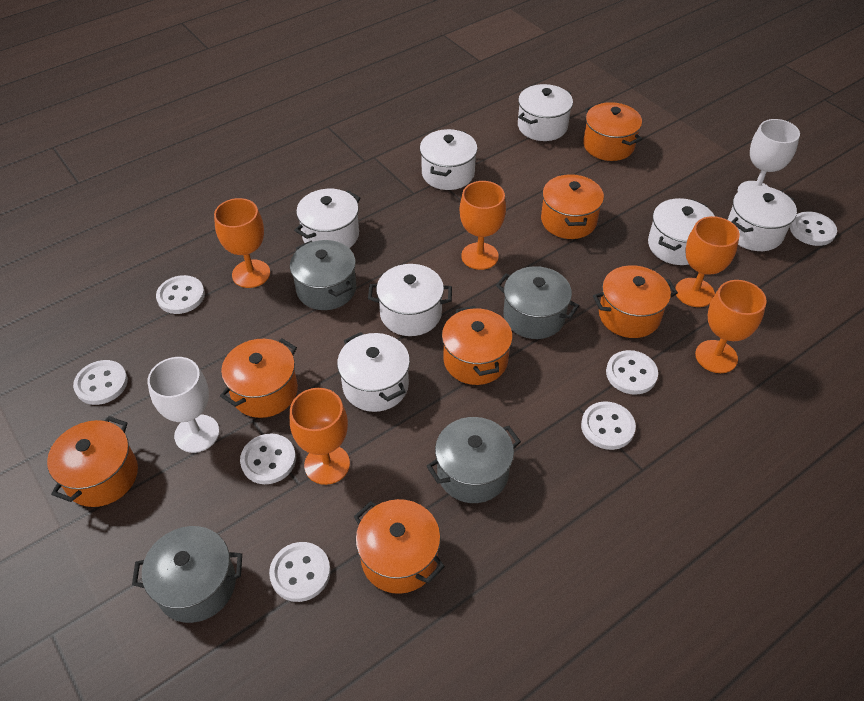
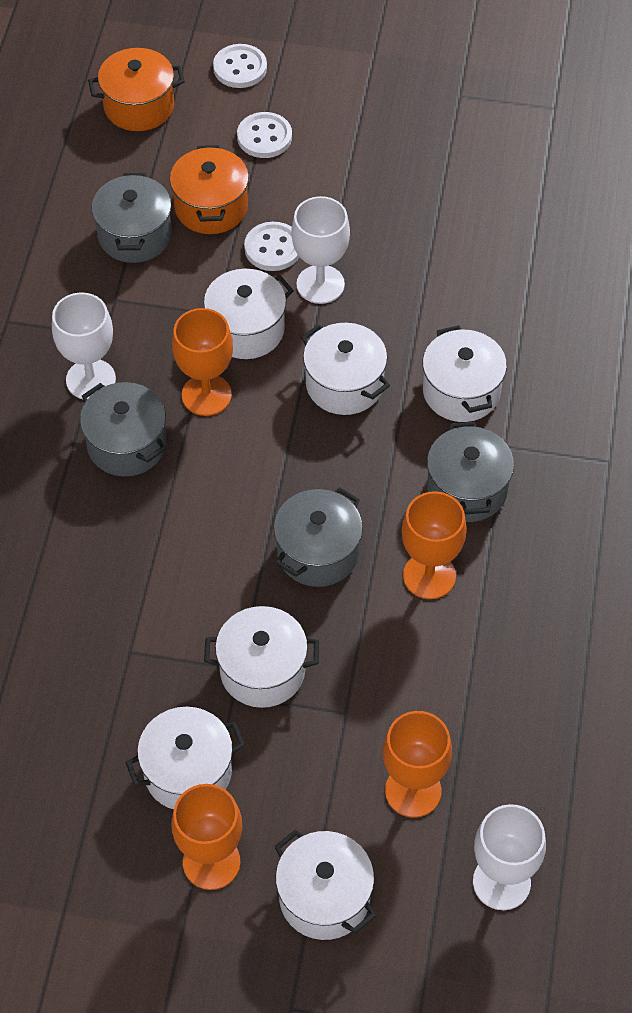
orange goblet: [214,198,270,288] [290,388,350,485] [460,181,506,270] [675,216,740,307] [695,280,767,373] = 5 -> [171,784,242,890] [172,308,233,416] [383,711,452,818] [402,491,467,599] = 4
orange pot: [47,416,138,507] [220,338,298,418] [354,499,445,594] [442,306,513,385] [541,174,604,239] [583,102,642,161] [593,265,678,338] = 7 -> [88,48,185,131] [170,145,249,234] = 2
white button: [73,360,128,405] [156,275,205,314] [240,434,296,484] [269,542,331,602] [581,401,636,450] [606,350,658,395] [790,212,837,246] = 7 -> [213,44,267,88] [237,112,292,158] [244,222,299,271] = 3
white goblet: [148,357,219,453] [737,119,800,191] = 2 -> [52,293,116,399] [291,196,350,304] [473,804,546,910] = 3
white pot: [294,189,361,248] [337,332,410,412] [368,264,452,336] [420,129,477,190] [518,84,573,141] [648,198,715,265] [728,186,797,251] = 7 -> [125,707,245,809] [204,269,294,359] [204,606,319,708] [274,829,376,940] [301,323,390,415] [422,325,507,422] = 6

